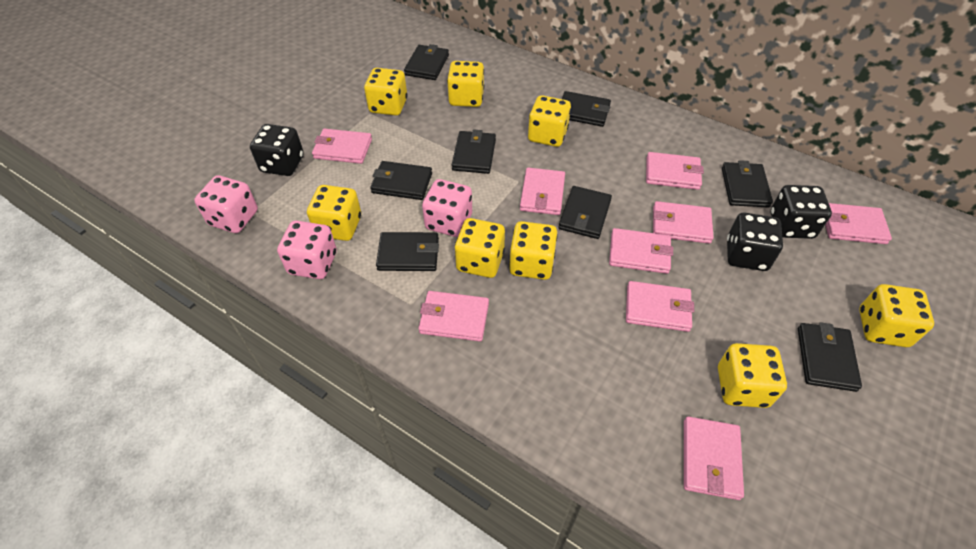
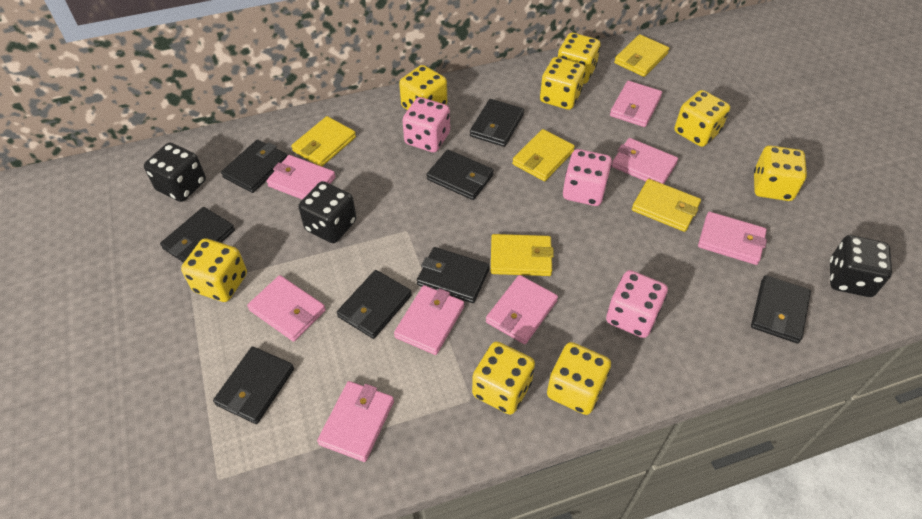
pink wallet: [312,129,372,164] [418,291,489,341] [520,168,565,215] [609,228,673,274] [626,281,694,332] [646,152,704,190] [653,201,713,244] [684,416,744,500] [825,203,892,244] = 9 -> [247,275,326,342] [267,155,336,200] [317,381,394,462] [394,285,464,355] [486,275,558,344] [610,81,662,127] [612,138,678,184] [698,212,767,265] = 8
yellow wallet: none = 0 -> [291,116,356,166] [491,234,554,276] [512,129,575,181] [614,34,669,77] [632,179,701,232] = 5

